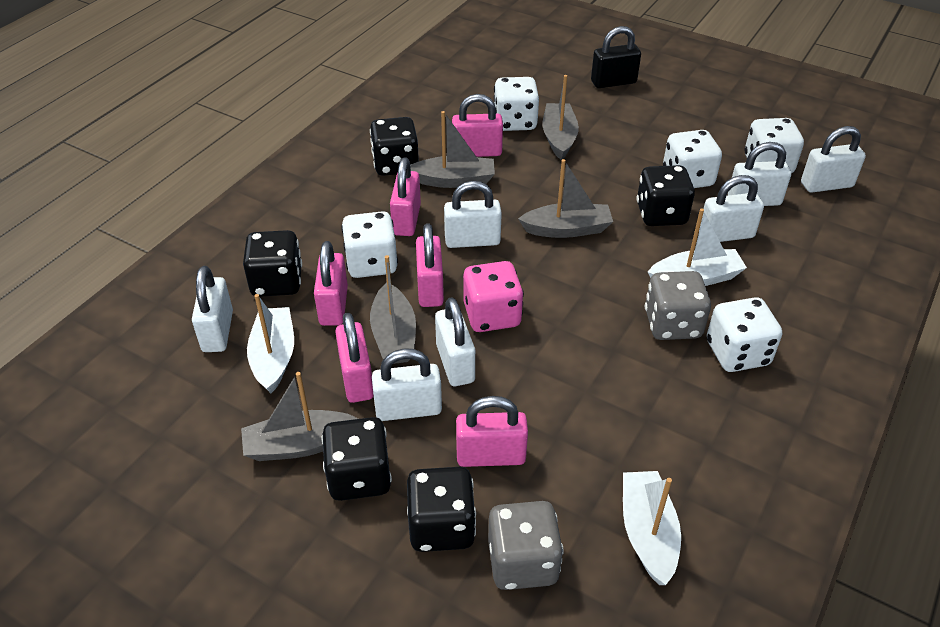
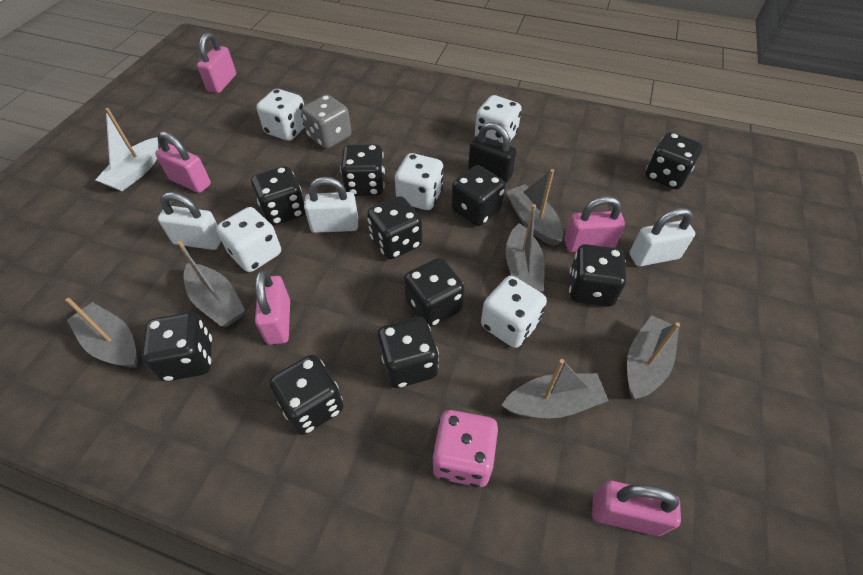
black dice: [243,230,302,297] [322,417,392,501] [370,117,419,176] [407,467,476,552] [636,165,695,226] = 5 -> [142,312,212,381] [251,166,305,226] [269,355,344,435] [340,144,385,196] [367,196,422,259] [378,317,439,388] [404,258,465,327] [451,165,506,226] [569,244,626,307] [645,132,703,189] = 10
grey boat: [241,372,358,461] [370,255,416,364] [410,111,495,188] [518,159,613,238] [543,75,579,160] = 5 -> [65,298,138,368] [177,241,245,327] [501,359,609,418] [506,169,563,246] [506,204,545,292] [627,315,680,399] = 6
grey dice: [488,501,564,590] [645,271,711,340] = 2 -> [301,95,351,149] = 1
pink padlock: [314,241,348,326] [335,312,374,403] [390,157,421,236] [416,223,444,307] [452,94,503,157] [456,396,528,467] = 6 -> [155,131,211,193] [197,33,236,93] [255,270,290,345] [564,196,625,252] [592,481,681,536] = 5
white boat: [247,294,294,393] [623,471,681,585] [648,208,747,286] = 3 -> [95,108,158,191] = 1
white padlock: [192,266,233,352] [372,349,442,421] [435,297,475,386] [444,181,502,248] [699,175,764,242] [728,142,791,206] [801,126,866,193] = 7 -> [158,192,221,250] [304,177,358,233] [630,208,695,267] = 3

